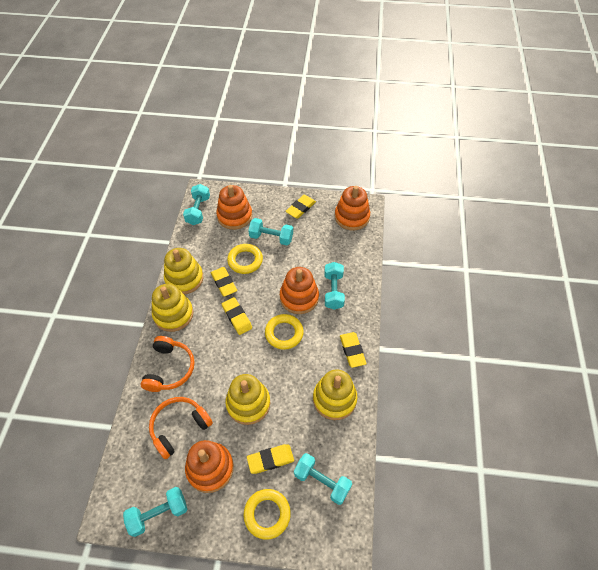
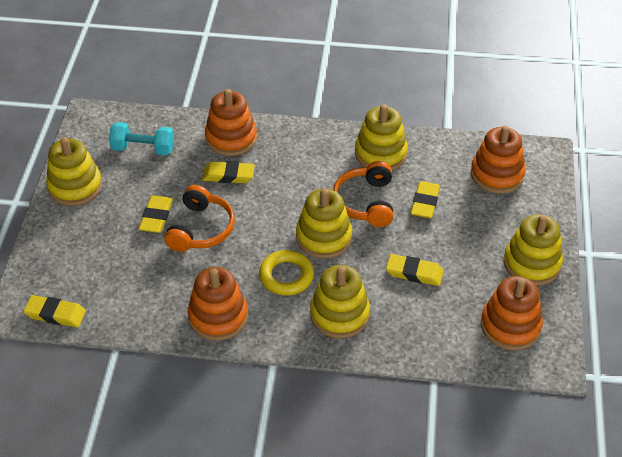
turquoise dumbbell: [123,487,188,537] [183,184,210,225] [248,218,293,245] [294,453,352,505] [324,262,345,310] = 5 -> [109,122,174,156] = 1
yellow ring: [227,244,263,274] [244,489,291,540] [265,314,304,350] = 3 -> [259,250,314,296] = 1
yellow stacking toy: [152,284,194,332] [164,248,203,294] [225,374,270,425] [313,369,357,420] = 4 -> [46,137,102,206] [296,188,352,259] [310,265,370,338] [355,104,408,170] [504,214,563,285] = 5

